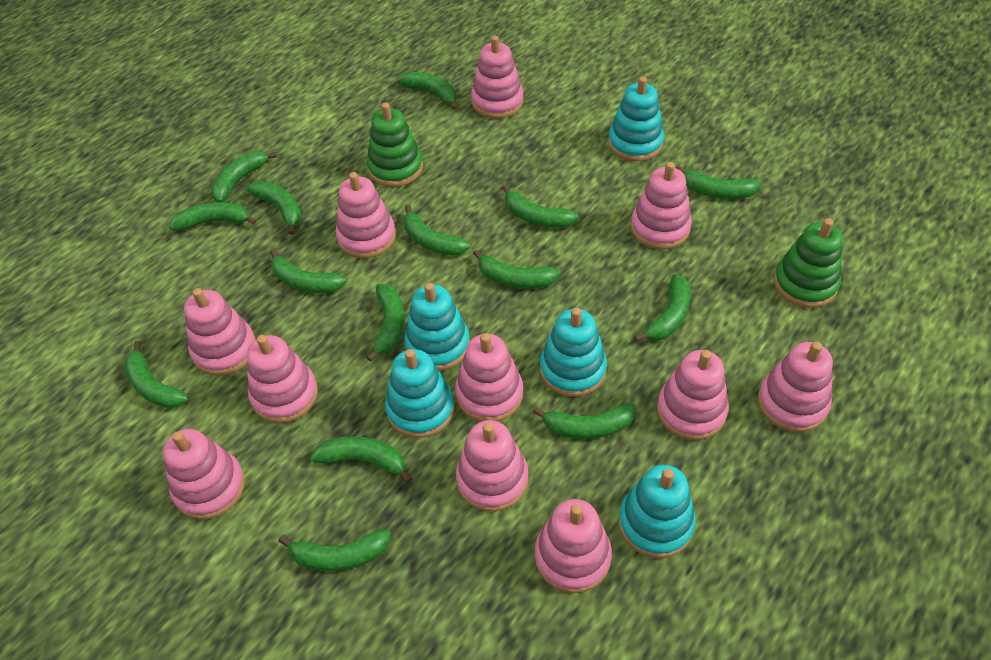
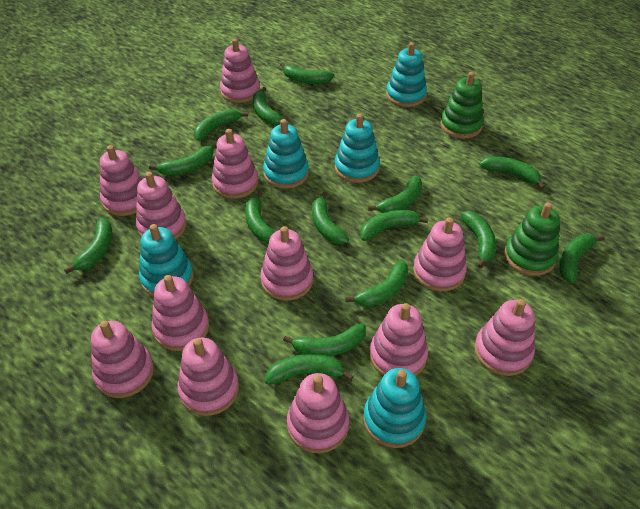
pink stacking toy: [163,429,245,520] [184,288,256,376] [247,335,318,423] [336,172,396,258] [455,333,523,422] [456,420,528,512] [471,36,523,118] [535,499,612,593] [631,162,692,249] [657,350,729,440] [758,342,833,432] = 11 -> [91,321,154,398] [100,145,142,216] [136,172,187,239] [152,275,209,351] [177,337,239,416] [211,129,258,199] [220,39,260,103] [260,226,313,301] [287,373,349,454] [370,303,428,376] [413,217,467,292] [474,299,535,376] = 12

